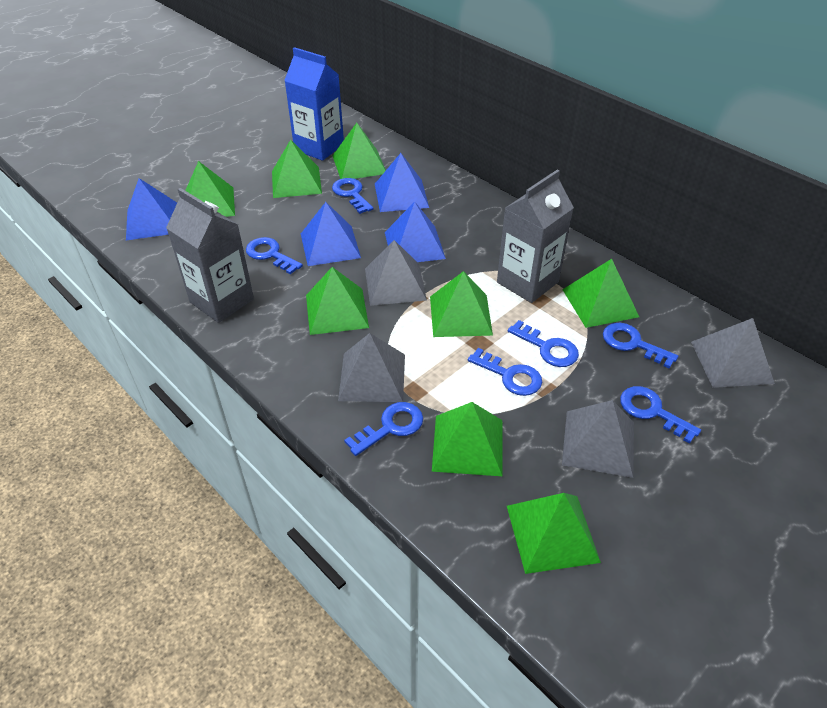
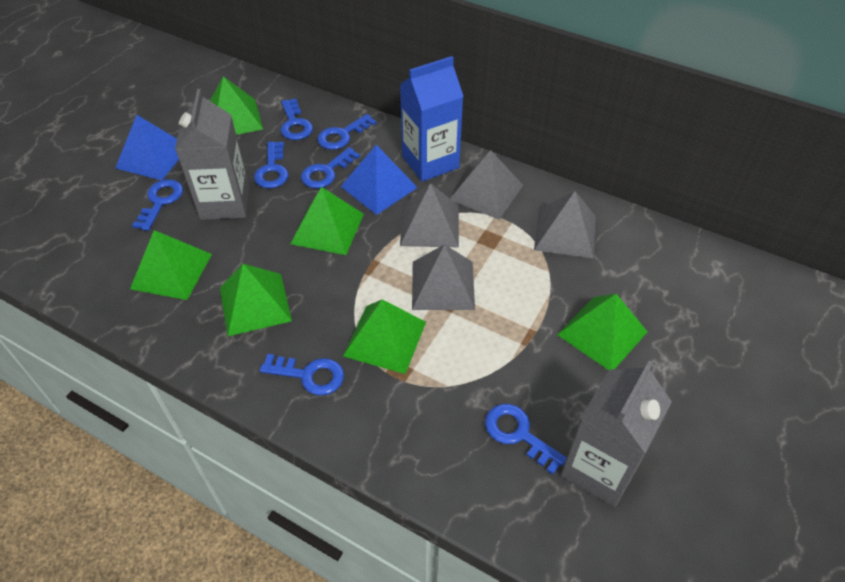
blue pyramid: [126,178,177,240] [301,202,361,266] [375,153,429,212] [385,202,446,262] = 4 -> [115,115,179,180] [340,145,418,215] = 2
green pyramid: [185,161,235,217] [272,140,322,198] [306,267,369,335] [333,123,386,179] [430,271,493,337] [432,402,502,476] [507,493,601,574] [562,259,639,328] = 8 -> [130,230,212,300] [210,76,263,135] [220,264,292,336] [291,187,364,255] [343,299,426,374] [557,294,648,370] = 6

